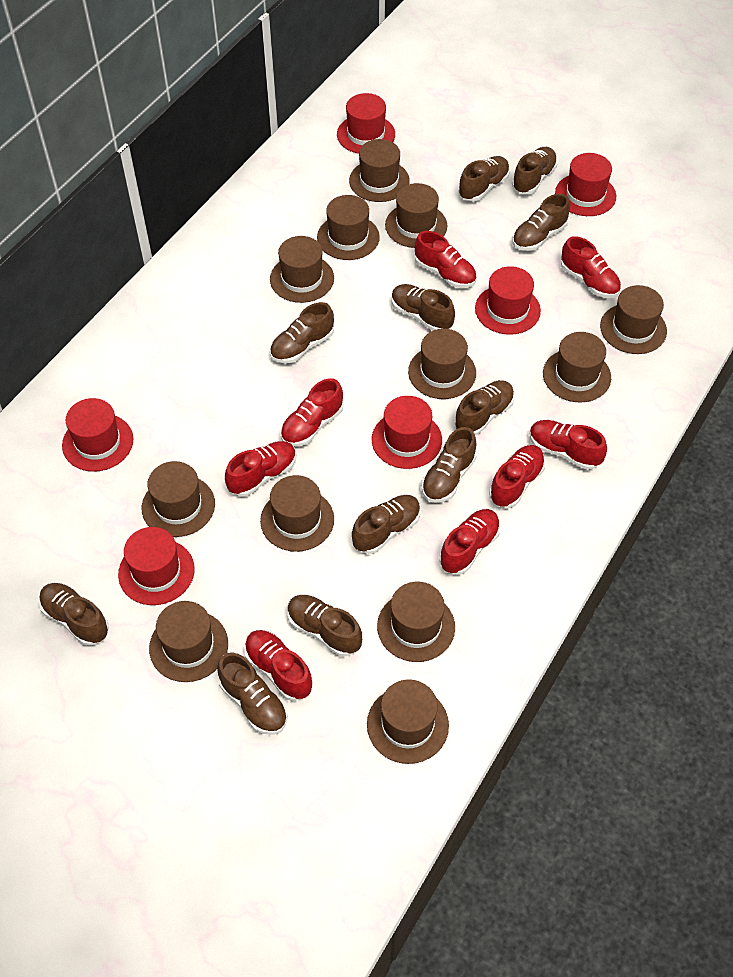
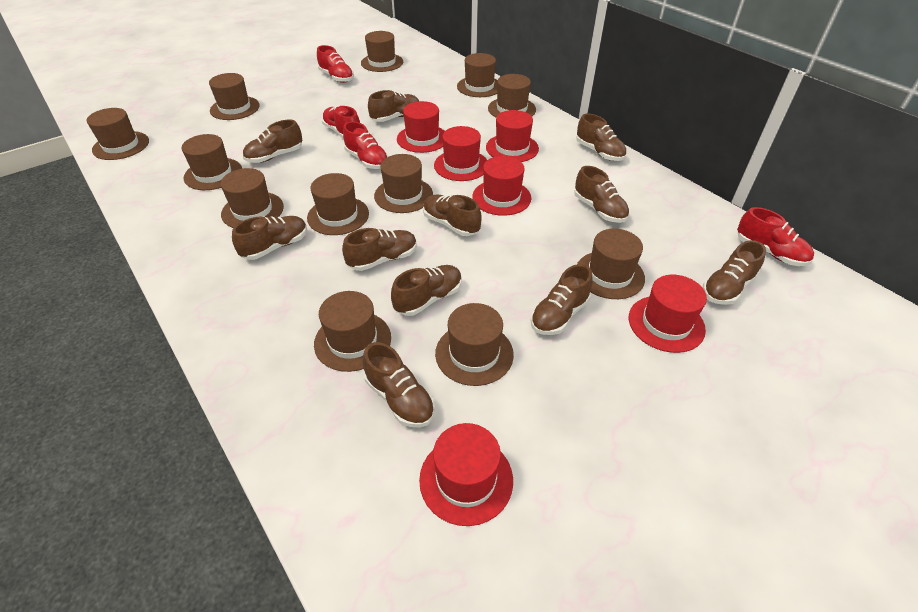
red shoe: [225,441,296,496] [244,630,313,701] [281,378,343,446] [415,231,476,288] [439,509,500,575] [489,445,545,508] [529,420,607,470] [561,236,621,298] = 8 -> [317,45,354,83] [322,106,360,139] [343,121,389,169] [737,207,814,266] = 4

